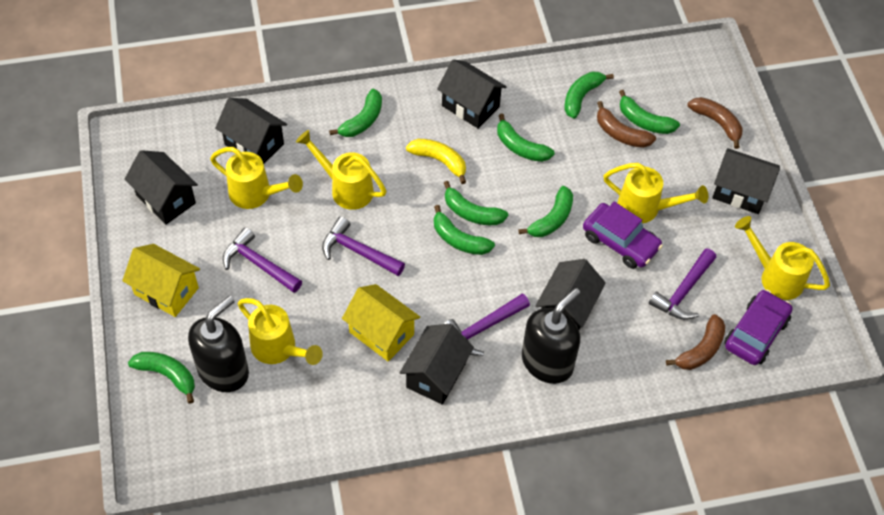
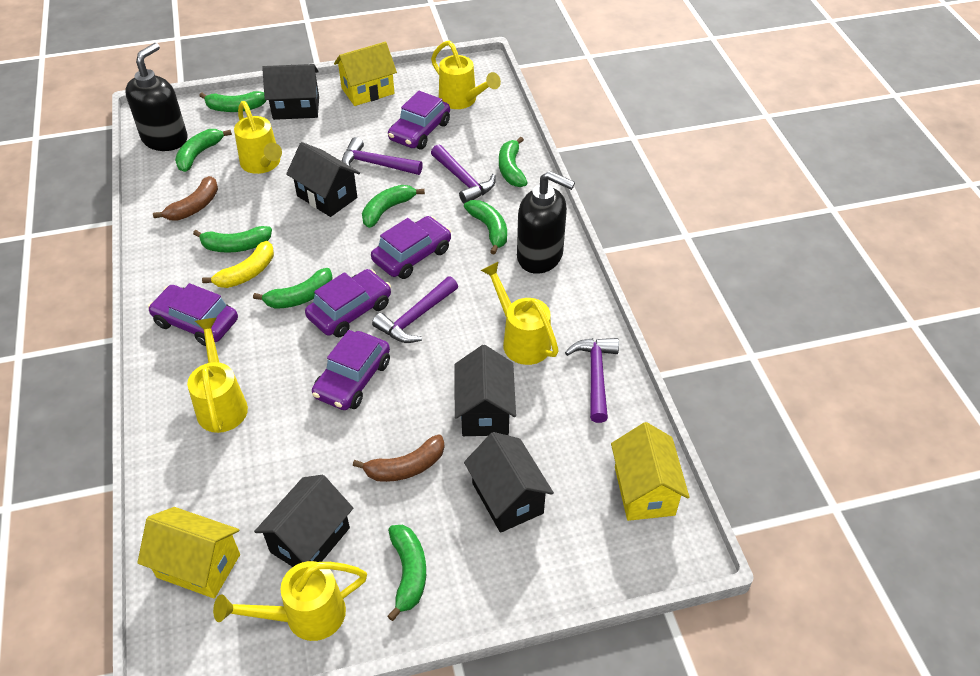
black house: [125,150,198,225] [215,98,287,164] [400,324,474,405] [437,60,507,129] [535,259,606,330] [712,148,780,214] = 6 -> [254,475,353,567] [262,64,319,120] [286,142,360,217] [454,345,516,436] [464,432,554,533] = 5
brown banana: [597,101,656,148] [666,314,725,370] [688,97,743,149] = 3 -> [153,176,218,221] [353,435,445,482] = 2
purple car: [583,202,663,269] [724,290,793,365] = 2 -> [148,283,238,346] [305,269,391,337] [312,330,390,410] [371,216,451,279] [388,91,450,150] = 5
yellow house: [122,244,200,317] [342,284,420,361] = 2 -> [137,507,240,599] [334,42,397,106] [611,422,690,521] = 3

